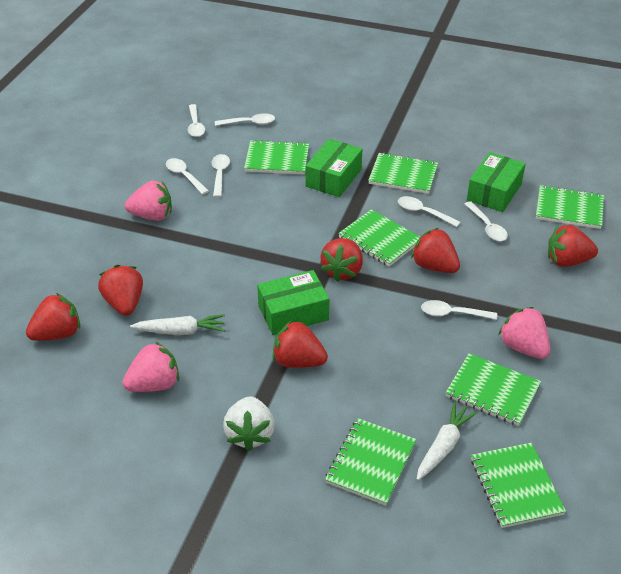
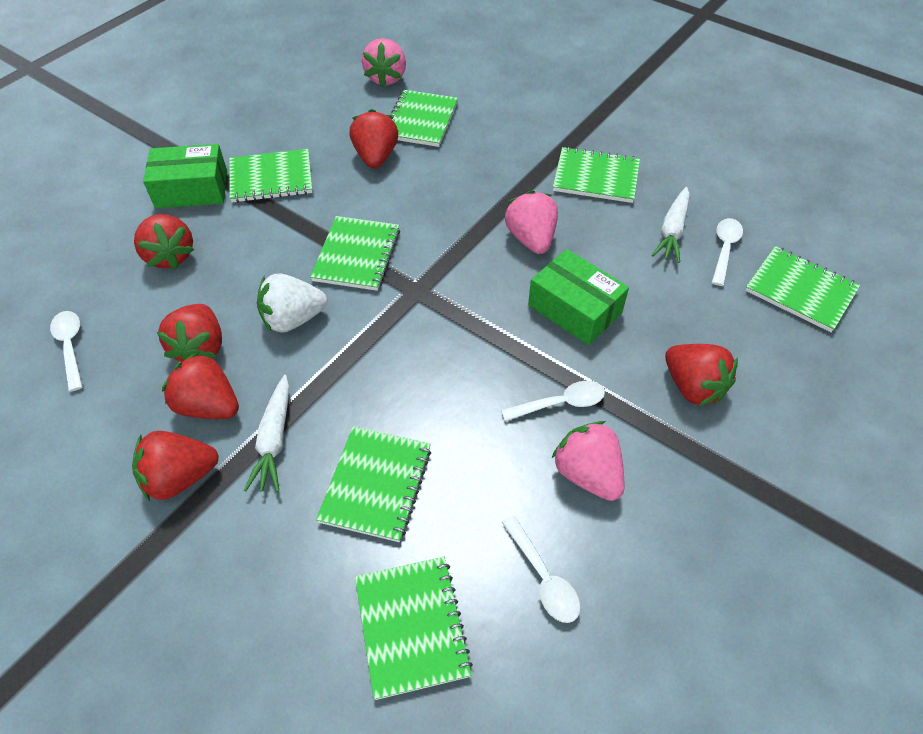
green box: [257,270,329,335] [306,139,362,197] [467,152,526,212] = 3 -> [143,144,227,208] [528,249,629,345] = 2
white spoon: [166,158,209,195] [188,104,205,137] [212,154,230,197] [215,113,275,126] [398,196,461,227] [421,300,497,320] [465,201,508,241] = 7 -> [50,311,83,392] [501,381,605,421] [502,515,580,623] [712,218,743,286] = 4

